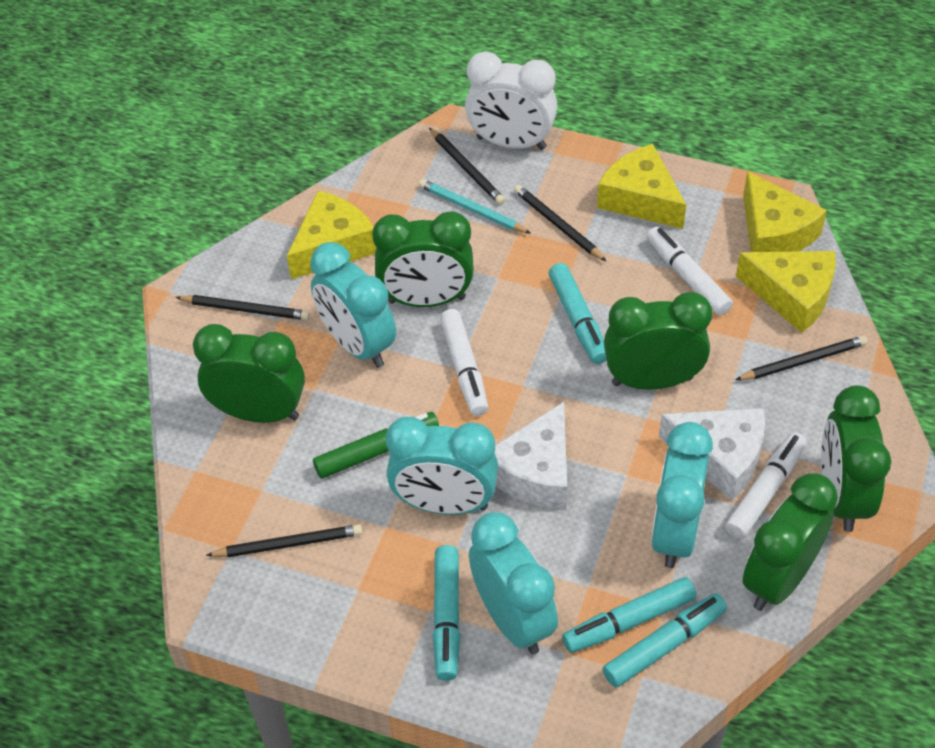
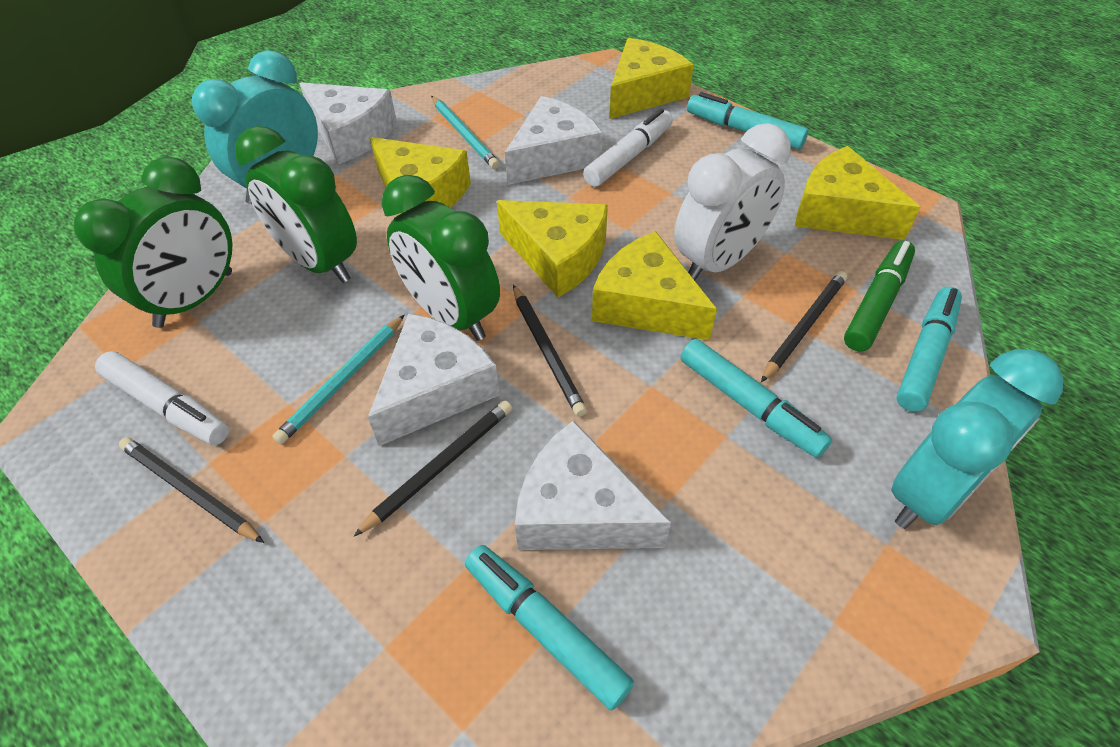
black pencil: [176,295,310,320] [206,524,362,557] [429,128,505,205] [514,185,606,261] [735,336,867,380] = 5 -> [119,437,264,543] [354,401,512,536] [513,285,587,417] [761,271,847,382] = 4
green clock: [193,324,305,423] [372,211,474,307] [604,292,712,390] [742,473,838,611] [821,385,891,532] = 5 -> [74,157,232,328] [235,126,357,283] [382,175,500,341] = 3
turquoise clock: [310,242,396,368] [386,417,498,515] [469,512,558,654] [651,422,713,568] = 4 -> [192,50,318,204] [891,349,1063,529] = 2
turquoise pencil: [419,179,531,234] = 1 -> [272,315,405,444] [431,96,500,169] = 2
white cheese: [494,402,567,509] [659,408,765,501] = 2 -> [299,82,397,164] [368,314,500,446] [505,96,603,185] [515,420,671,550] = 4
white marker: [440,309,488,416] [647,227,733,316] [725,432,807,539] = 3 -> [95,351,229,445] [583,108,673,187] = 2
yellow cheese: [287,191,377,279] [597,144,686,229] [736,251,836,333] [743,171,827,252] = 4 -> [370,137,471,215] [497,200,608,297] [592,231,717,340] [609,38,694,119] [795,146,920,240] = 5

